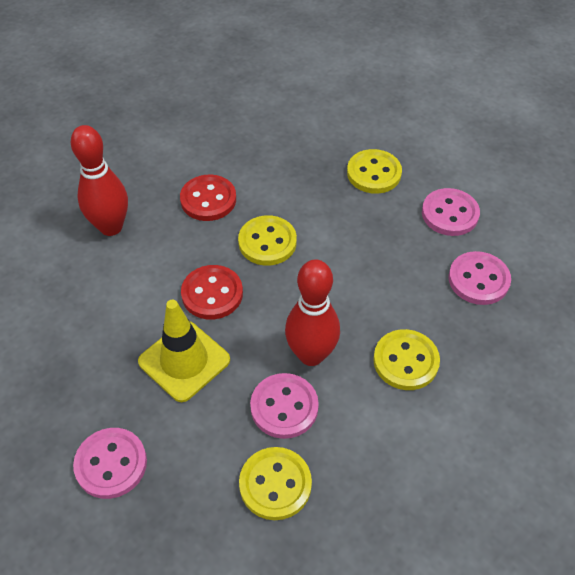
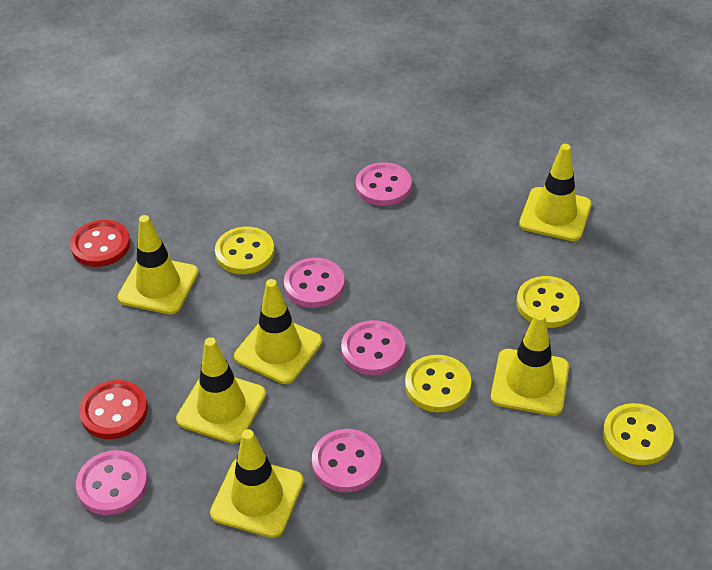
pink button: [73,428,147,499] [250,373,319,439] [422,188,480,236] [449,251,511,305] = 4 -> [76,450,148,515] [284,258,345,308] [312,429,381,492] [341,320,405,375] [356,162,412,206] = 5
red bowling pin: [70,125,128,236] [285,259,340,366] = 2 -> none = 0
yellow traffic cone: [138,300,230,402] = 1 -> [118,215,199,314] [176,337,266,444] [210,429,304,538] [234,279,322,384] [491,312,569,416] [519,144,592,241] = 6

